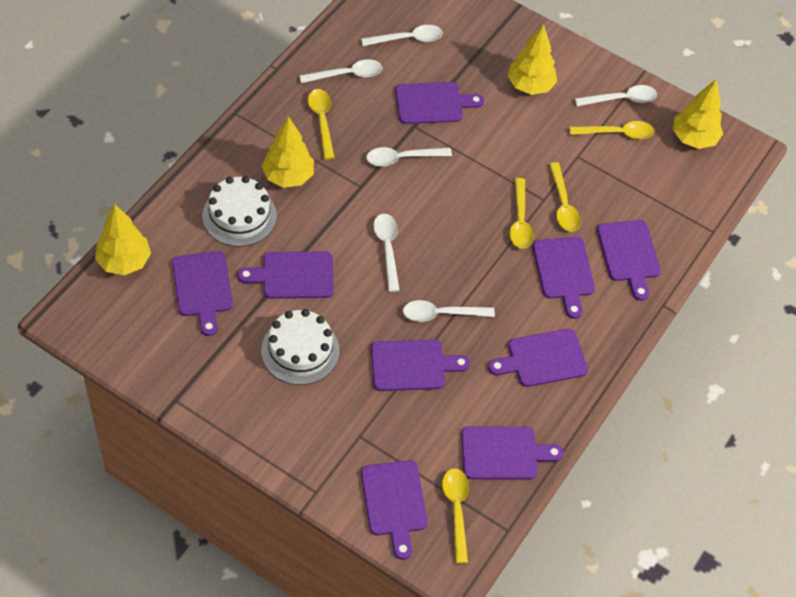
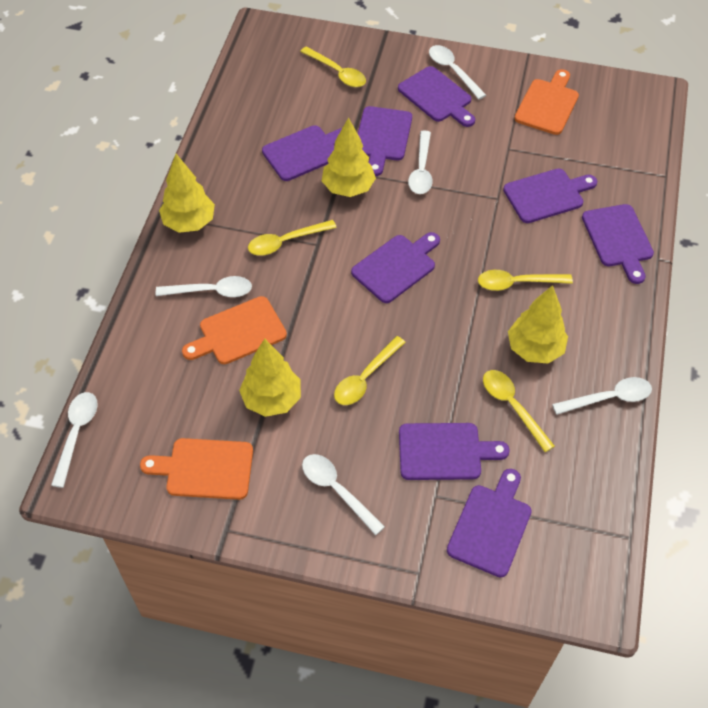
orange cutting board: none = 0 -> [140,438,253,500] [182,296,287,364] [514,69,579,135] = 3
purple cutting board: [172,251,233,336] [238,251,334,299] [361,460,428,560] [371,340,470,391] [395,82,484,124] [461,426,563,479] [488,329,588,387] [533,237,595,319] [597,220,661,301] = 9 -> [262,125,342,181] [351,232,440,303] [358,106,412,176] [398,66,475,127] [399,423,510,480] [447,469,531,577] [503,169,597,223] [582,204,654,284] = 8
white cake: [202,176,277,247] [261,309,340,385] = 2 -> none = 0

